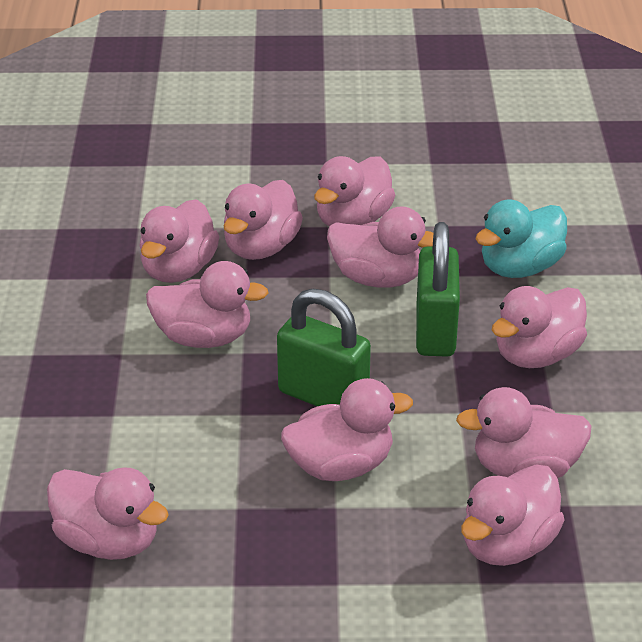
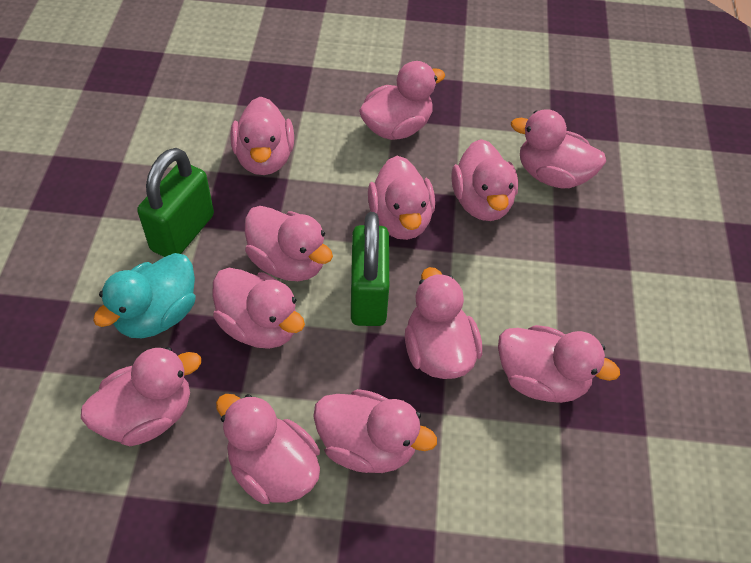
pink duck: [47,467,169,560] [139,199,219,283] [146,261,269,348] [223,180,303,260] [281,378,413,481] [314,156,395,227] [327,206,433,288] [456,387,592,478] [461,464,565,566] [492,286,587,368] = 10 -> [81,347,201,446] [212,268,305,349] [216,394,320,504] [230,96,294,175] [245,206,333,281] [313,389,437,473] [359,61,445,140] [368,156,435,240] [405,267,482,379] [451,139,518,221] [498,325,620,403] [511,109,606,188] = 12

